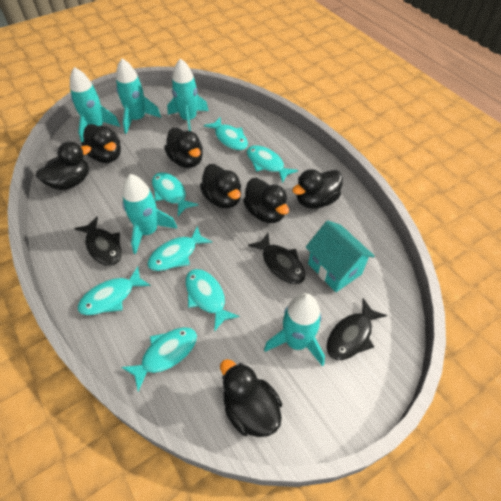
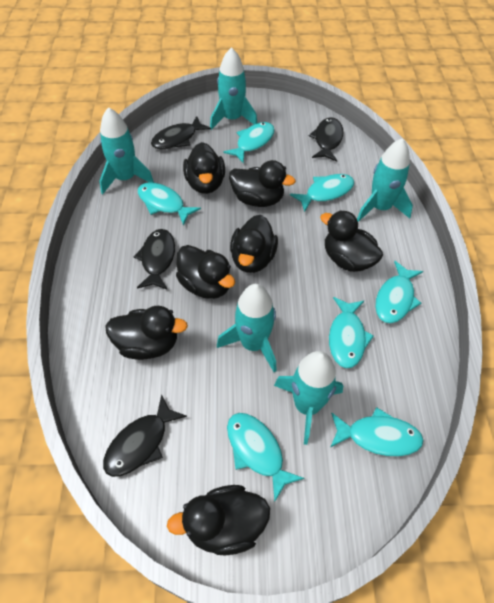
black fish: [74,216,122,266] [248,233,305,284] [327,298,387,360] = 3 -> [103,394,187,477] [134,229,175,290] [151,116,211,149] [309,117,343,162] = 4
turquoise house: [306,221,375,292] = 1 -> none = 0

